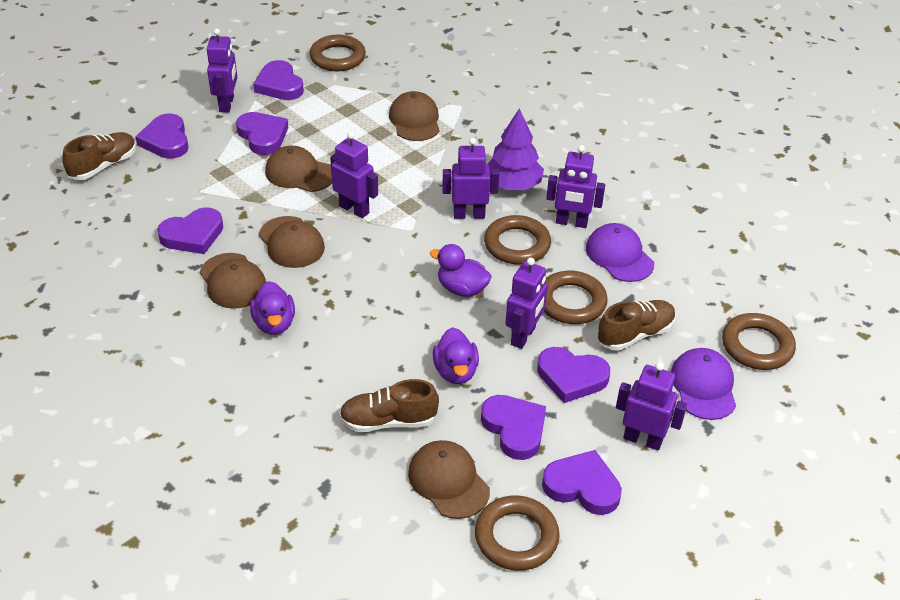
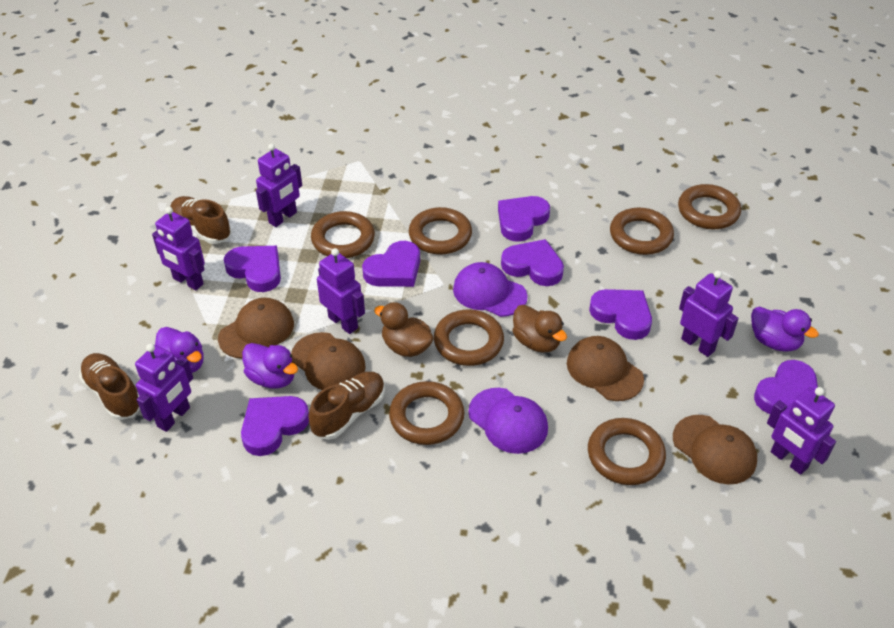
brown cap: [200,253,266,309] [259,216,325,268] [265,146,332,192] [389,91,440,141] [408,440,490,519] = 5 -> [218,298,294,359] [291,332,366,390] [567,336,644,401] [673,415,757,484] = 4
brown duck: none = 0 -> [374,302,434,357] [512,305,567,353] = 2
brown ring: [309,35,366,71] [475,496,560,571] [484,215,551,265] [544,271,608,324] [722,313,796,370] = 5 -> [311,211,375,258] [389,381,464,445] [409,207,472,255] [434,310,504,366] [588,418,666,485] [610,208,674,255] [678,184,741,230] = 7
purple tree: [488,108,544,190] = 1 -> none = 0

